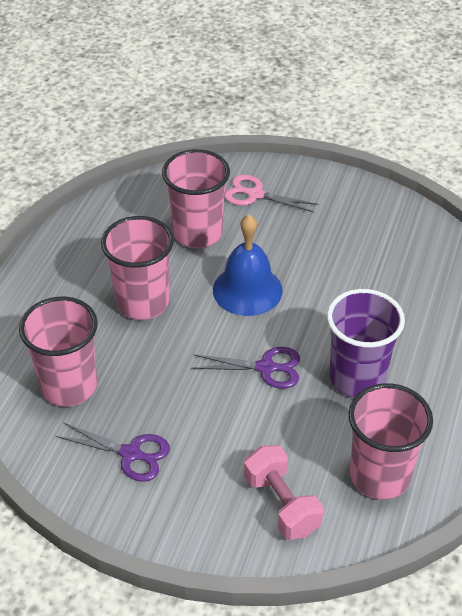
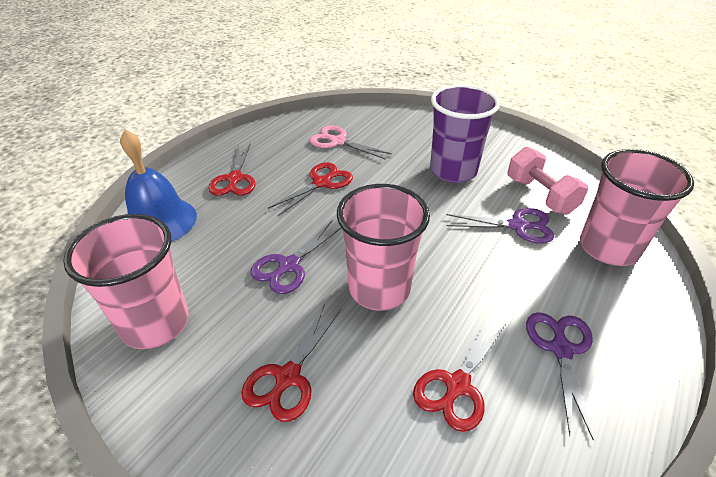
pink cup: [19,297,98,407] [101,216,174,320] [162,149,230,248] [348,383,433,500] = 4 -> [63,214,189,349] [337,184,430,311] [580,149,694,266] = 3
purple scissors: [56,422,170,482] [192,347,300,389] = 2 -> [250,221,341,294] [446,208,554,244] [526,312,594,440] = 3
red scissors: none = 0 -> [208,142,256,196] [241,304,341,422] [268,162,353,216] [413,315,507,432] = 4

